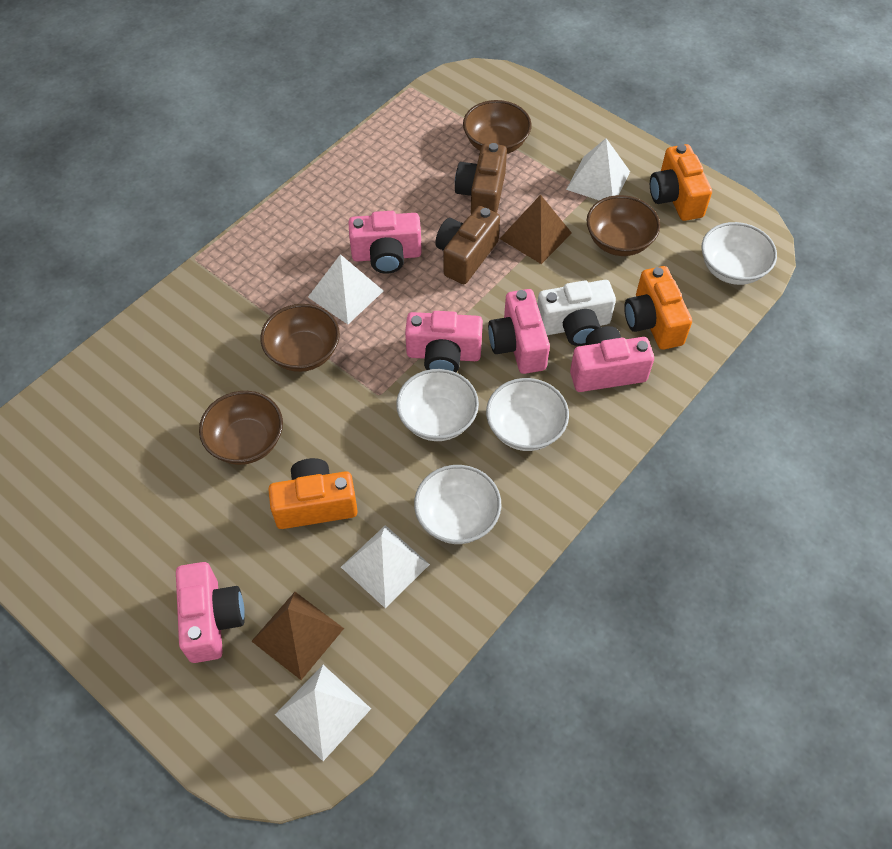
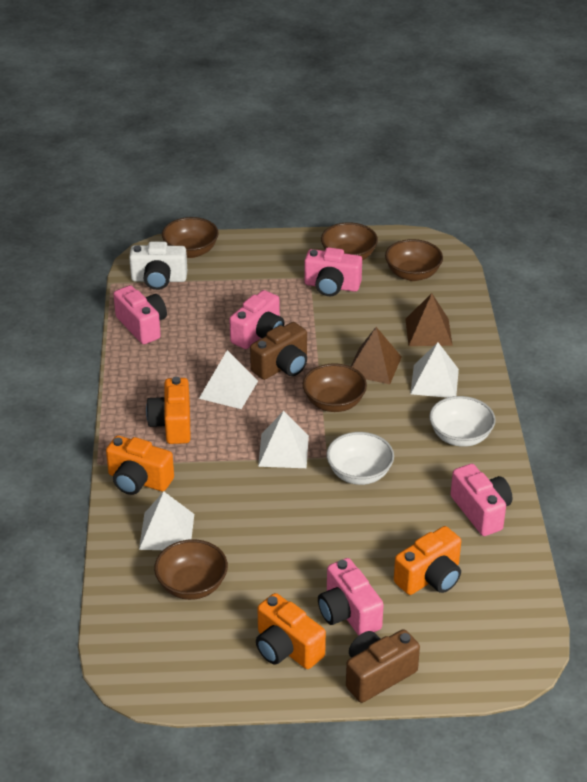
brown bowl: [199,391,283,465] [260,304,340,372] [463,100,532,154] [586,195,660,256] = 4 -> [154,539,228,600] [162,217,219,258] [303,363,367,412] [321,222,378,260] [385,239,443,281] = 5
orange camera: [268,458,358,529] [624,266,692,350] [650,144,712,221] = 3 -> [106,436,174,495] [146,377,191,444] [256,593,326,669] [394,526,461,595] = 4
white bowl: [396,369,479,441] [414,465,501,544] [486,378,569,451] [701,222,777,285] = 4 -> [326,432,394,485] [429,396,496,447] = 2

